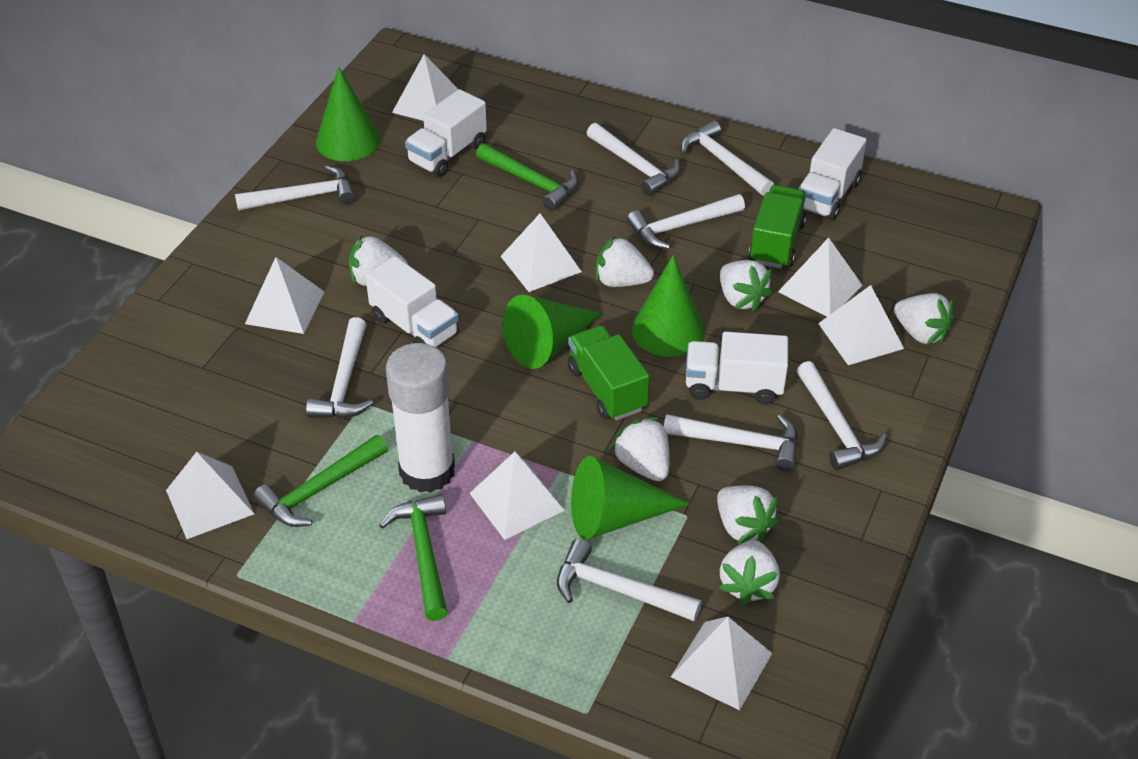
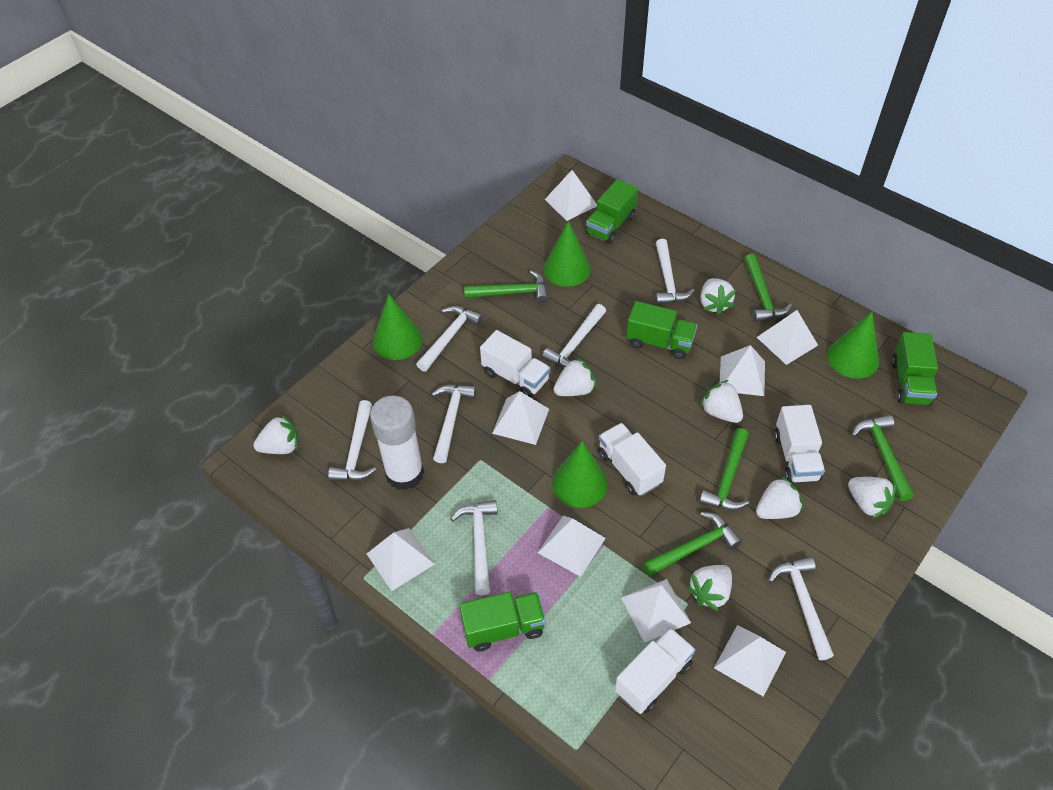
green hammer: [254,435,388,527] [379,494,447,621] [476,143,578,211] = 3 -> [464,270,548,303] [642,512,742,576] [699,428,749,510] [744,254,792,322] [852,415,914,501] = 5
green truck: [568,325,650,420] [748,185,807,269] = 2 -> [459,592,546,651] [586,179,638,244] [626,301,697,359] [891,332,938,406] = 4
white hammer: [235,165,355,211] [306,317,373,418] [557,539,702,621] [587,123,681,196] [627,194,745,249] [664,414,798,472] [681,120,774,196] [796,361,887,470] = 8 -> [328,400,376,481] [416,306,483,372] [432,385,476,463] [451,500,498,595] [542,304,606,368] [655,239,695,305] [769,557,834,660] = 7

